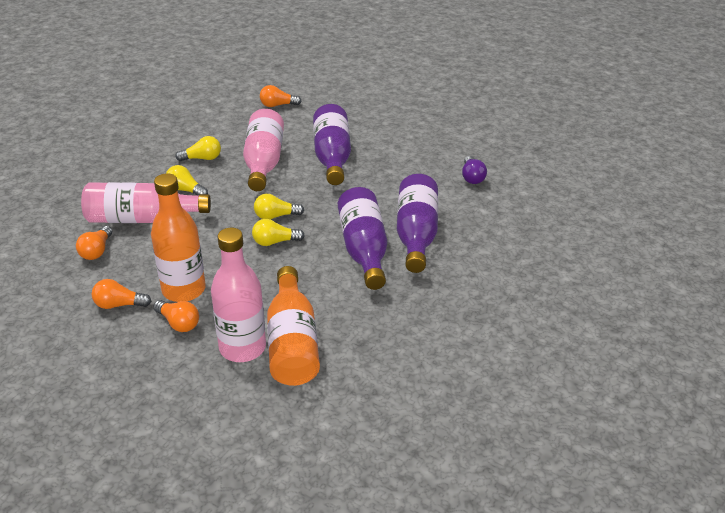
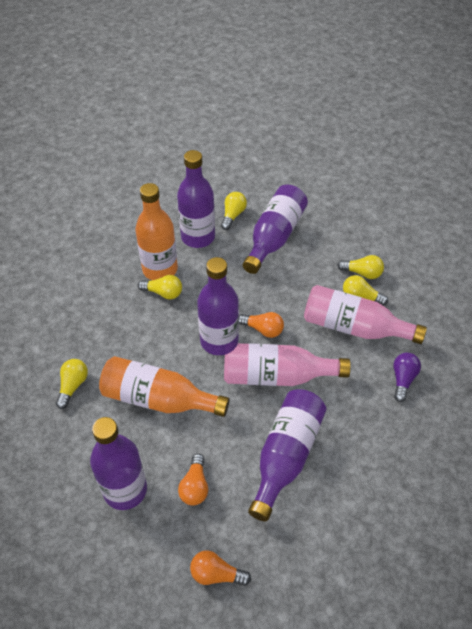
orange light bulb: [76,226,112,260] [92,279,151,309] [153,300,199,332] [260,85,301,107] = 4 -> [178,454,208,506] [190,550,251,586] [239,312,284,338] = 3
pink bottle: [81,182,211,223] [211,228,266,362] [243,109,284,191] = 3 -> [224,343,351,386] [304,285,427,344] = 2
purple bottle: [313,104,351,185] [338,187,387,290] [397,174,438,273] = 3 -> [90,417,147,510] [177,150,215,248] [197,257,239,355] [243,185,308,274] [248,389,326,522] = 5
yellow light bulb: [166,165,208,196] [175,136,221,161] [252,219,305,246] [254,194,304,220] = 4 -> [56,359,88,409] [138,275,182,299] [221,192,247,230] [337,255,384,279] [343,275,388,306] = 5

